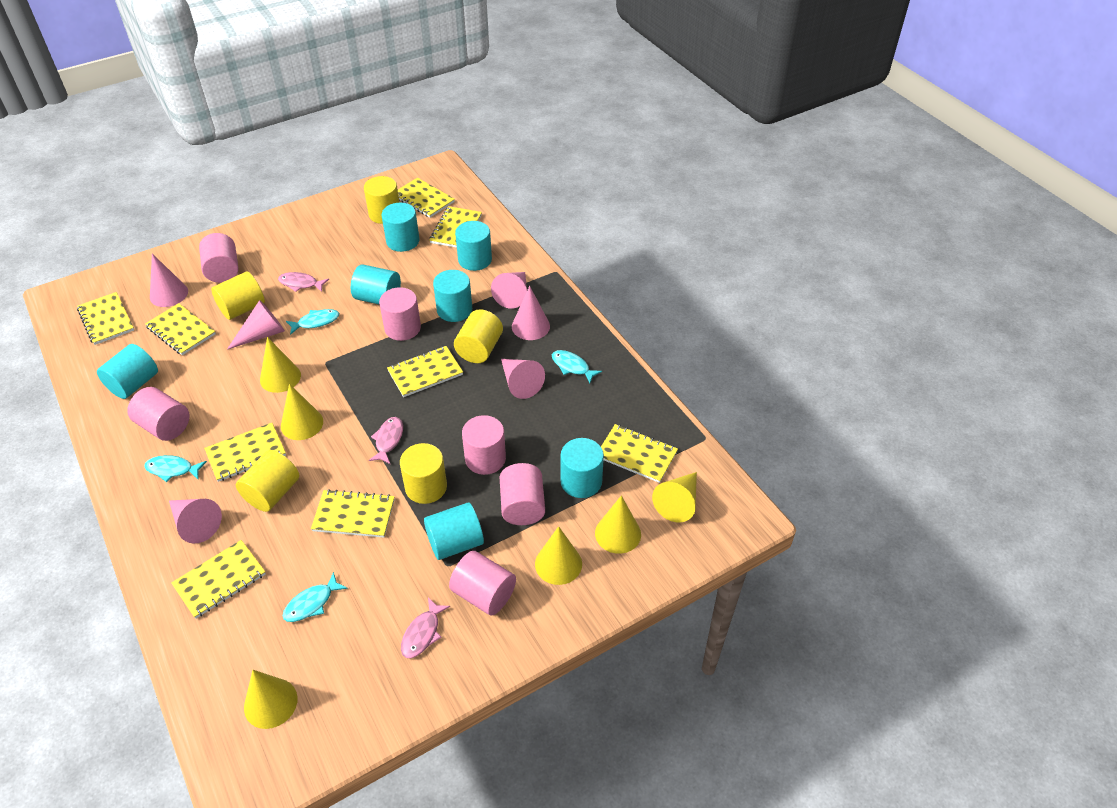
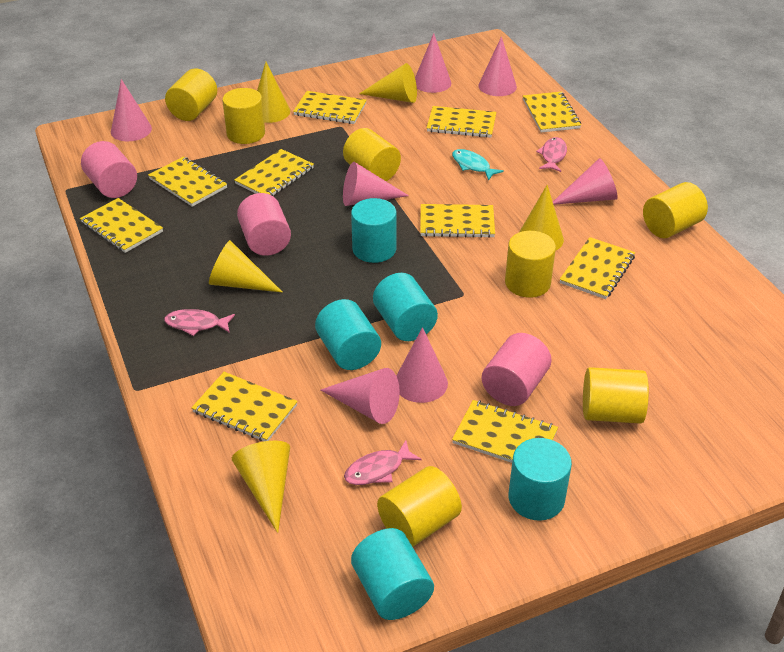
pink cone: [150,254,188,307] [169,499,222,544] [227,300,285,350] [491,272,527,309] [501,359,545,399] [512,286,550,340] = 6 -> [111,79,152,141] [321,368,400,424] [343,162,409,206] [396,327,448,403] [415,33,451,93] [478,36,517,96] [553,158,618,205] = 7
pink cylinder: [127,387,190,441] [199,233,238,283] [379,287,421,341] [449,551,516,616] [462,415,506,475] [499,463,545,525] = 6 -> [81,141,137,198] [237,193,291,256] [482,333,552,406] = 3
turquoise cylinder: [97,344,158,399] [351,264,401,305] [381,203,419,252] [424,503,484,560] [433,270,472,322] [455,221,492,271] [560,438,604,498] = 7 -> [315,299,381,370] [351,198,397,263] [351,528,434,620] [373,273,438,341] [509,438,572,521] = 5
turquoise fish: [144,455,207,482] [283,572,348,622] [286,309,339,335] [552,350,602,384] = 4 -> [452,149,504,181] = 1
yellow cone: [244,670,298,729] [260,337,301,393] [281,384,323,440] [535,526,582,585] [595,495,641,554] [652,472,697,523] = 6 -> [209,240,283,293] [232,441,290,533] [257,62,290,123] [359,63,417,103] [519,185,564,250] = 5
yellow cylinder: [211,271,265,320] [236,450,299,512] [364,176,400,224] [400,443,447,504] [454,309,503,363] = 5 -> [165,68,217,121] [222,88,265,144] [343,128,401,181] [377,466,462,547] [505,231,556,298] [583,367,649,424] [643,182,708,238] = 7
yellow notebook: [77,292,134,345] [145,303,216,355] [171,540,266,619] [204,423,286,482] [311,489,395,538] [387,346,463,397] [398,178,455,218] [429,206,482,248] [601,424,678,483] = 9 -> [80,198,163,253] [148,157,227,207] [191,372,298,441] [234,149,314,196] [293,91,367,124] [420,204,495,238] [427,106,496,138] [452,400,558,463] [523,92,581,132] [559,237,635,299] = 10

